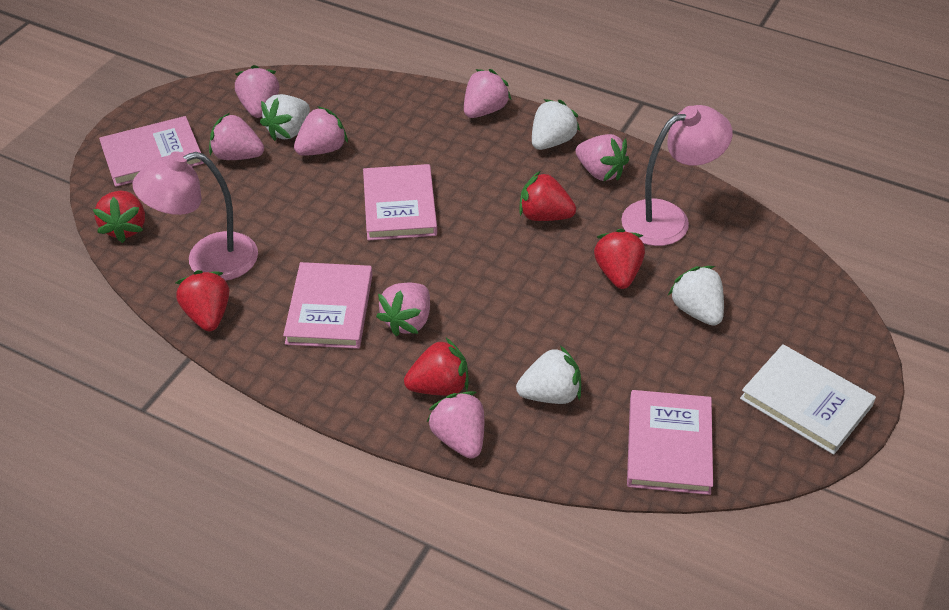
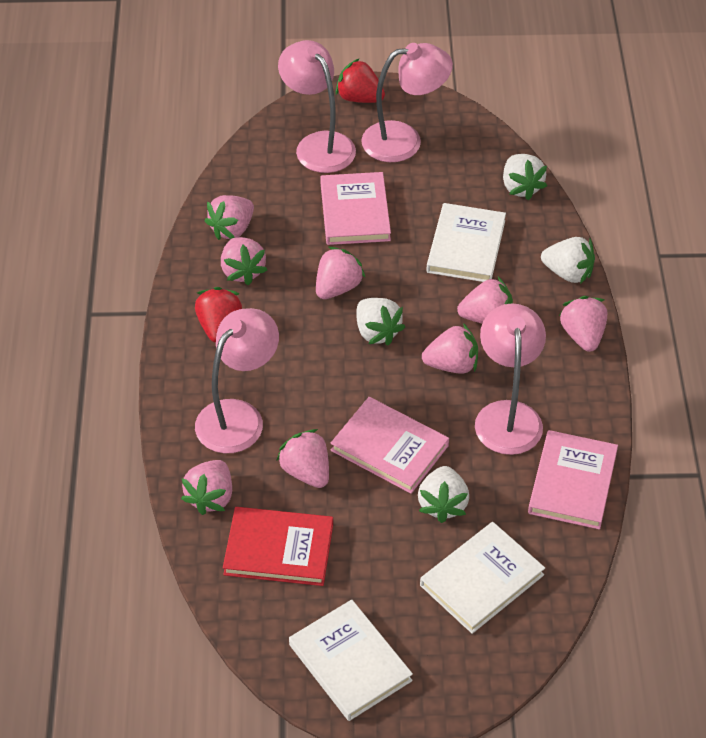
pink book: [99,116,204,187] [283,262,372,349] [363,164,437,240] [627,390,713,495] = 4 -> [320,172,391,245] [330,397,449,494] [528,430,618,529] = 3
pink lamp: [133,151,258,281] [621,105,733,246] = 2 -> [195,308,279,453] [278,40,356,173] [361,43,453,162] [475,304,546,455] = 4
pink strawberry: [209,113,264,160] [235,65,279,118] [294,106,348,156] [376,283,430,336] [427,391,484,459] [464,69,511,118] [576,134,629,181] = 7 -> [181,460,232,515] [205,195,254,240] [221,237,267,285] [276,429,329,488] [316,247,366,299] [422,323,478,374] [457,277,513,323] [559,296,607,352] = 8
red book: none = 0 -> [223,507,333,586] = 1
red strawberry: [93,191,145,243] [176,270,229,331] [404,338,468,396] [519,171,576,221] [594,229,645,289] = 5 -> [195,287,242,343] [336,59,385,103] = 2
white book: [740,344,876,455] = 1 -> [289,600,413,721] [420,522,545,634] [426,203,506,282] = 3

